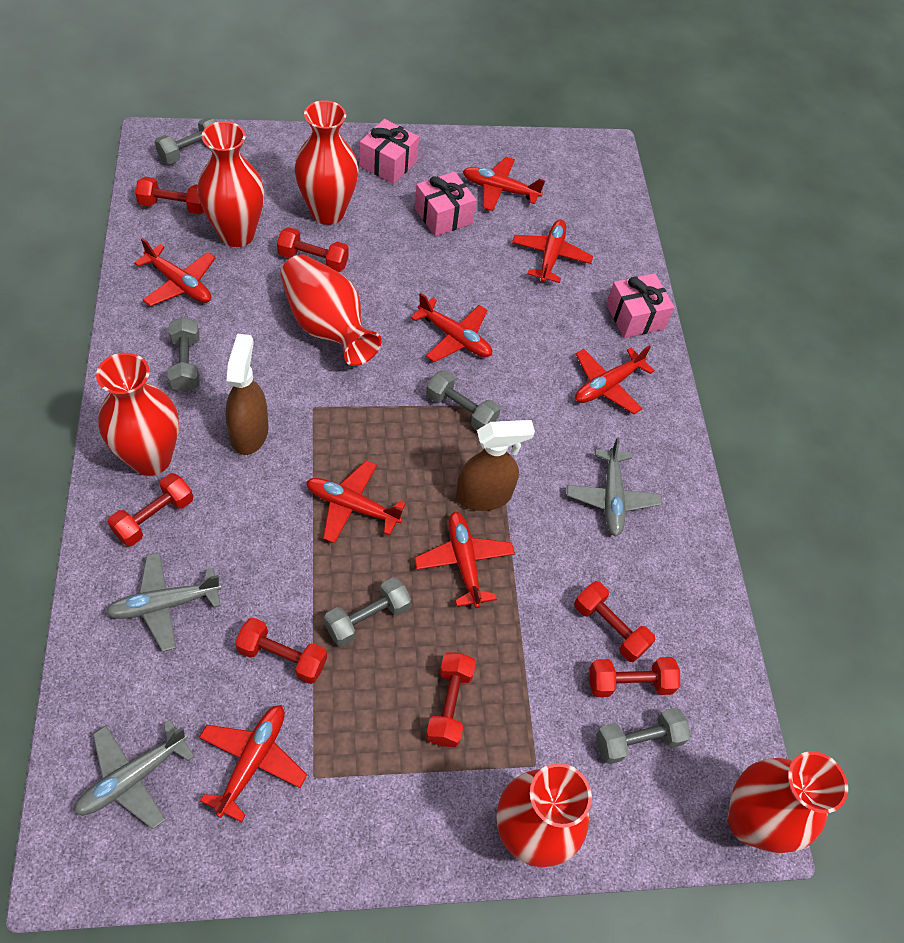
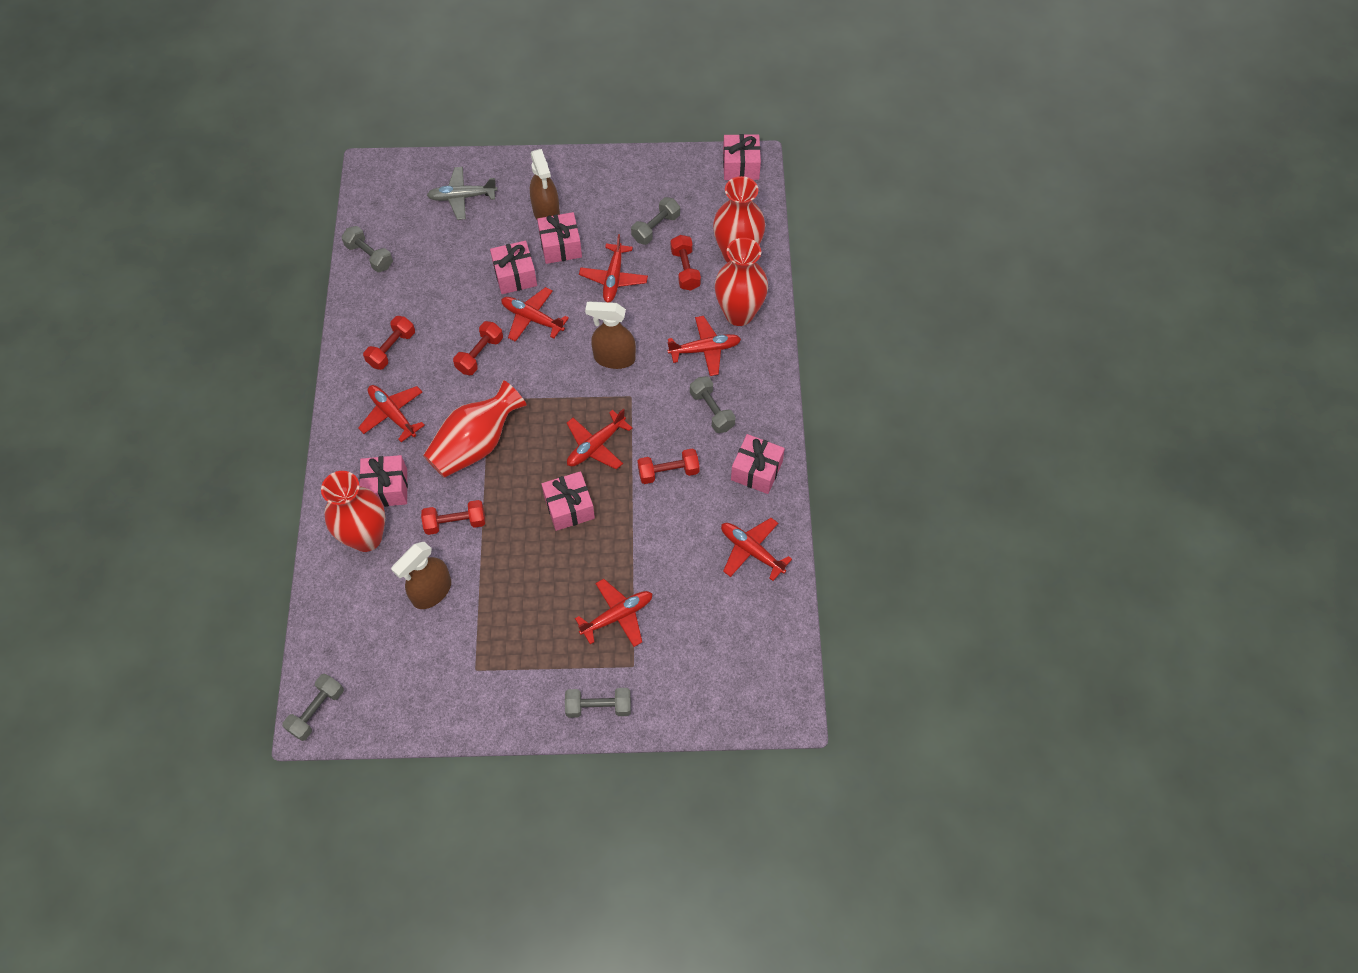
brown spray bottle: [225,333,269,455] [456,420,535,511] = 2 -> [391,542,451,609] [530,149,560,220] [585,302,636,369] = 3
grey plane: [74,720,195,829] [106,552,222,652] [567,437,662,536] = 3 -> [427,167,497,220] = 1
pink gift: [360,119,419,184] [415,171,476,237] [606,273,674,338] = 3 -> [359,455,408,507] [490,241,537,294] [537,212,582,264] [542,471,595,531] [723,134,761,180] [731,434,785,494] = 6
red dumbbell: [108,473,193,546] [135,177,204,215] [235,617,327,684] [277,227,349,272] [426,652,476,747] [574,581,655,662] [589,657,680,697] = 7 -> [363,316,415,370] [421,500,485,535] [453,321,503,375] [638,448,700,484] [671,235,701,291] = 5
red plane: [134,238,216,307] [199,705,307,822] [306,460,406,544] [411,293,492,362] [414,511,515,608] [463,157,545,211] [512,220,593,283] [575,345,655,414] = 8 -> [358,385,425,442] [501,287,569,342] [567,409,632,470] [575,579,653,647] [579,234,648,302] [667,316,741,376] [721,518,792,581] = 7
red vase: [96,353,179,476] [198,121,264,247] [281,255,382,366] [294,100,359,225] [497,763,592,867] [728,751,848,853] = 6 -> [321,471,385,552] [423,380,527,478] [713,176,765,263] [715,238,768,326] = 4

